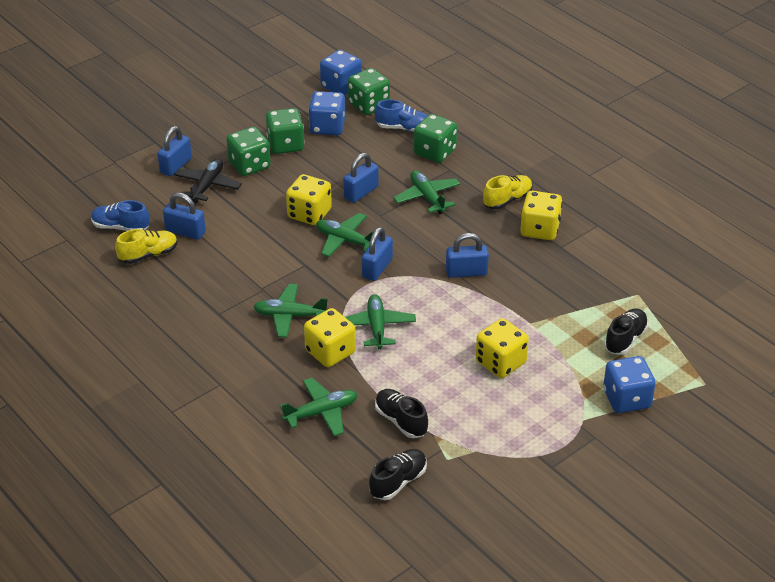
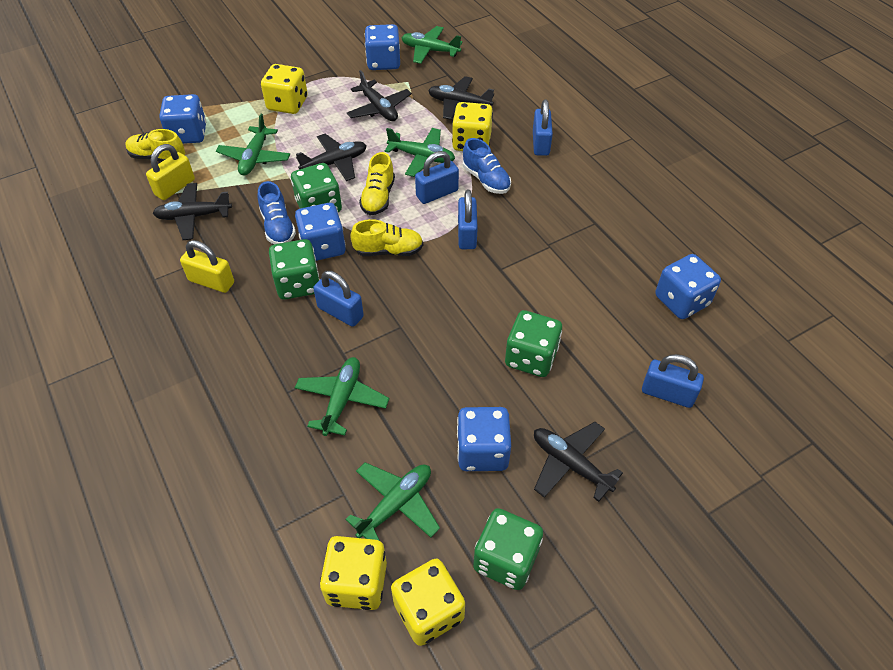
black plane: [174,159,242,203] = 1 -> [153,183,232,240] [296,134,367,181] [347,70,412,121] [428,76,494,120] [534,422,623,502] = 5
black shoe: [369,449,427,500] [375,389,428,438] [604,308,649,355] = 3 -> none = 0
blue dice: [308,91,345,135] [320,50,362,95] [603,356,656,413] = 3 -> [159,94,206,144] [295,203,346,261] [365,24,400,70] [457,407,511,471] [655,254,721,319] = 5
yellow padlock: none = 0 -> [146,144,195,200] [180,240,234,293] = 2
yellow shoe: [115,229,177,264] [483,175,533,209] = 2 -> [125,129,185,162] [350,219,423,256] [359,152,395,215] = 3

